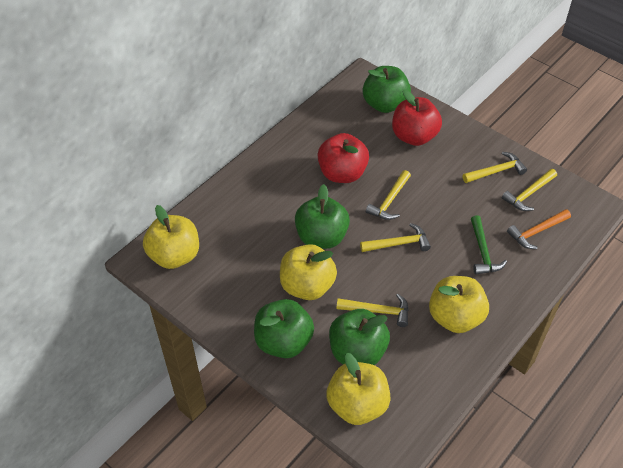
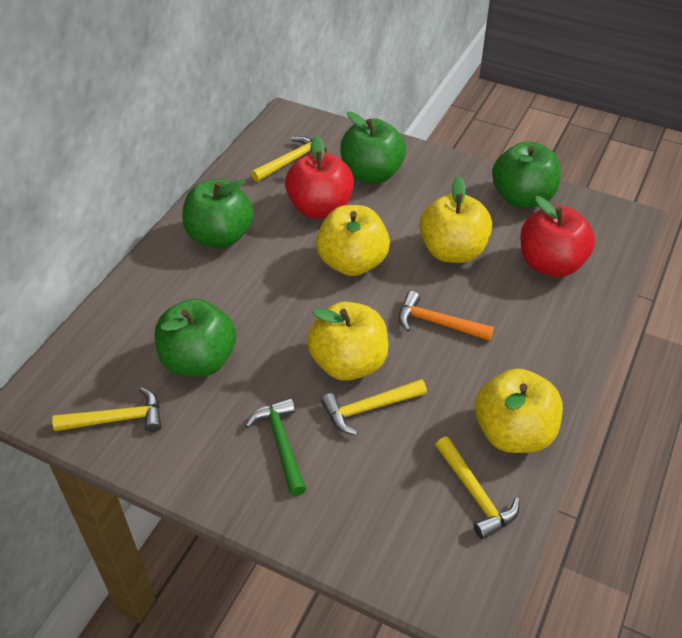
yellow hammer: [337,294,409,327] [360,223,431,252] [366,170,411,220] [463,152,527,183] [502,169,557,211] = 5 -> [52,387,161,432] [251,136,327,182] [321,379,427,435] [435,437,519,539] = 4

